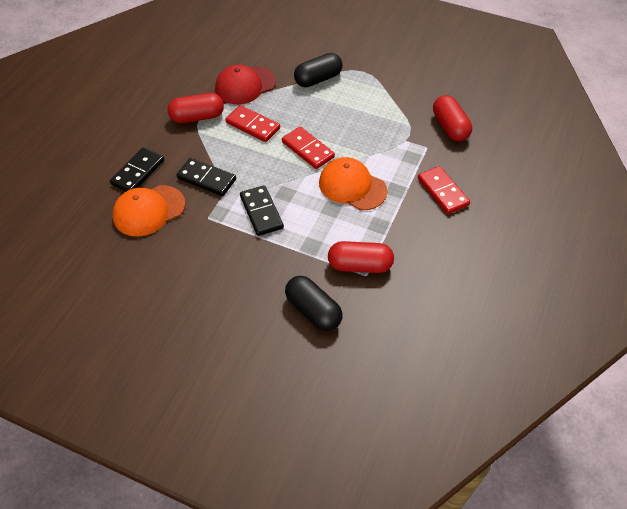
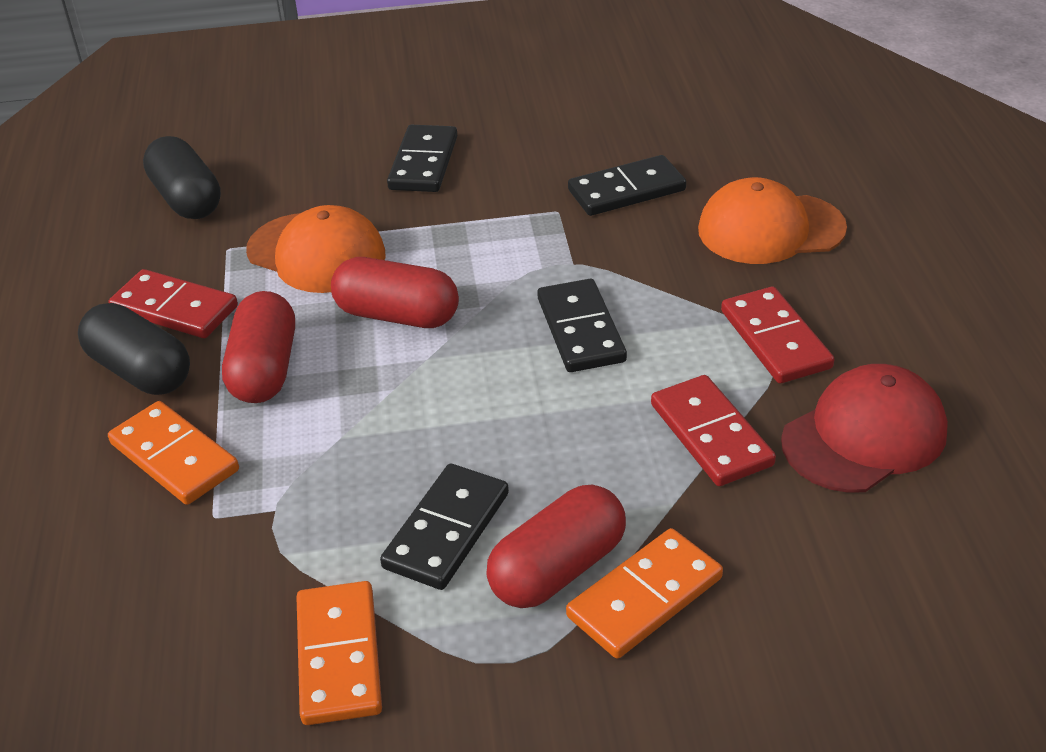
black domino: [110,147,164,192] [177,158,236,196] [240,185,284,236] = 3 -> [380,463,509,590] [387,125,457,192] [537,279,627,372] [568,155,686,216] = 4
orange domino: none = 0 -> [108,401,239,505] [296,581,382,725] [566,528,723,659] = 3

